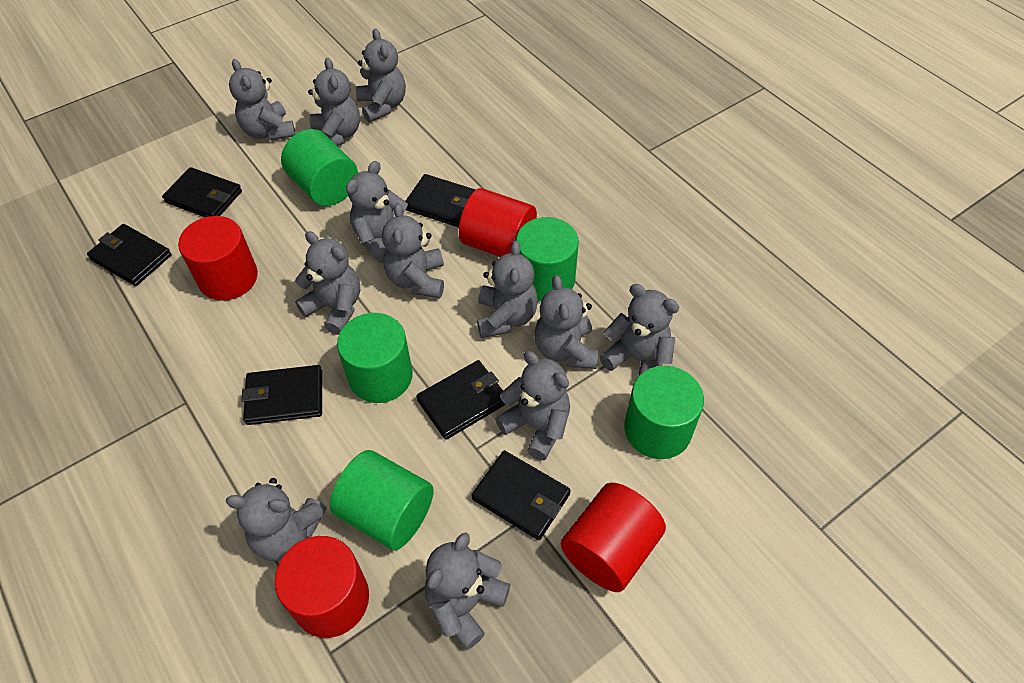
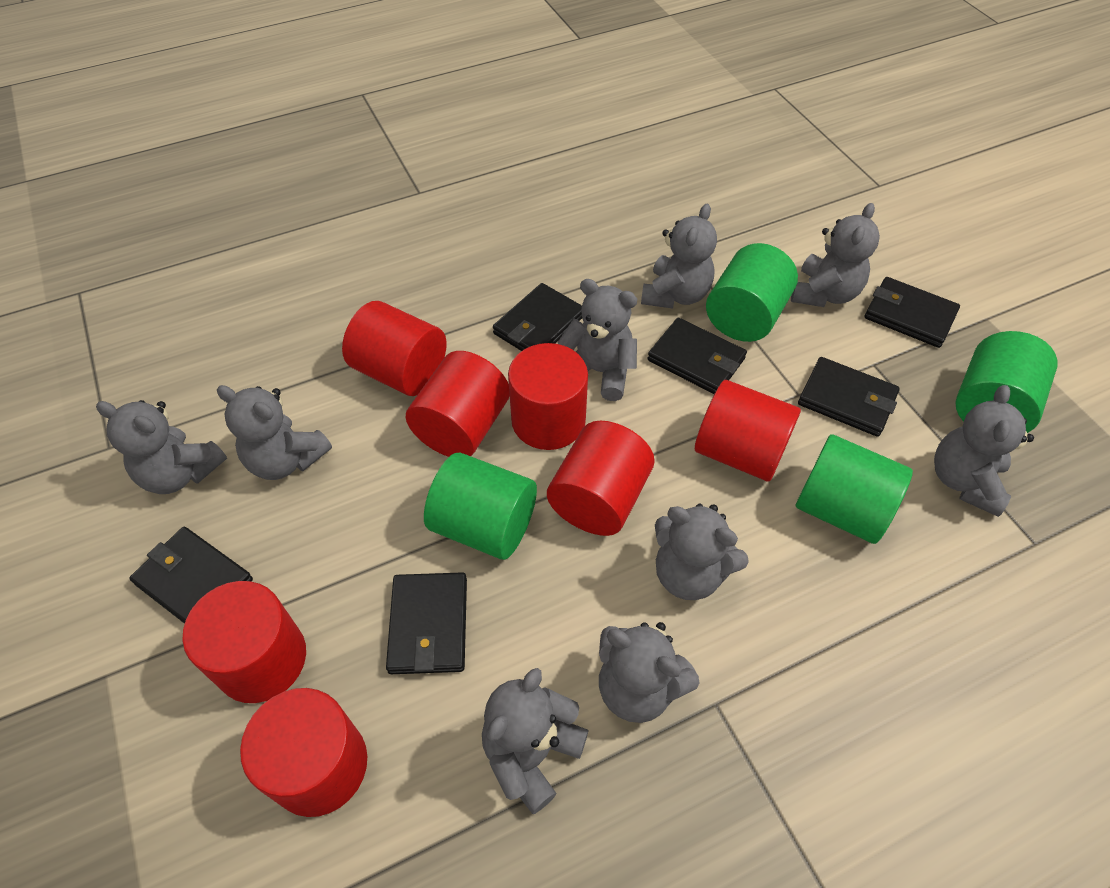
green cylinder: [281,129,358,206] [330,450,434,550] [337,313,413,403] [516,217,579,302] [624,366,704,459] = 5 -> [424,453,537,560] [706,243,798,342] [795,434,913,544] [955,331,1058,433] = 4
grey teddy bear: [225,478,327,561] [229,59,296,141] [295,231,360,335] [308,58,360,146] [346,161,408,263] [356,28,406,122] [382,203,444,298] [425,533,510,650] [477,241,538,338] [495,351,570,460] [534,275,598,369] [599,284,679,377] = 12 -> [96,400,227,494] [217,385,332,480] [482,668,589,814] [557,279,637,401] [599,622,699,723] [641,204,717,309] [655,504,749,600] [791,203,880,307] [934,385,1034,517] = 9
red cylinder: [178,216,258,301] [275,536,369,638] [459,188,537,257] [561,483,666,592] = 4 -> [182,581,306,703] [240,688,367,817] [342,301,447,396] [406,351,510,457] [508,343,588,450] [547,421,655,536] [695,380,801,481] = 7

